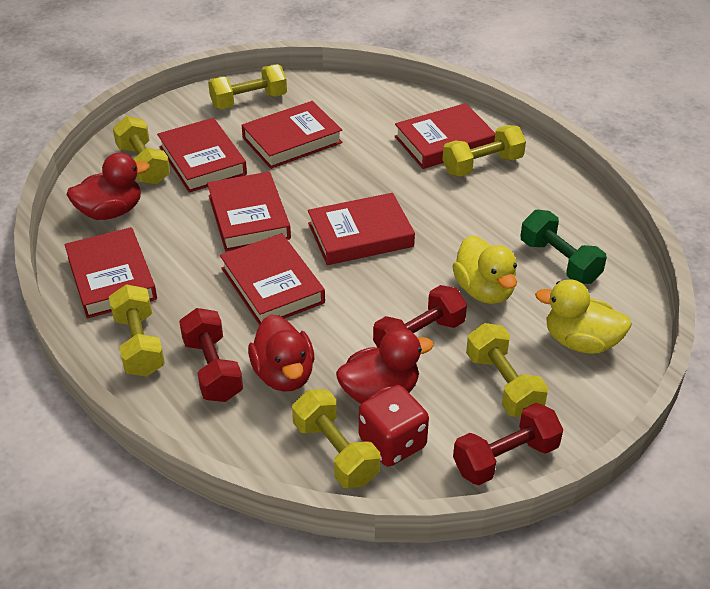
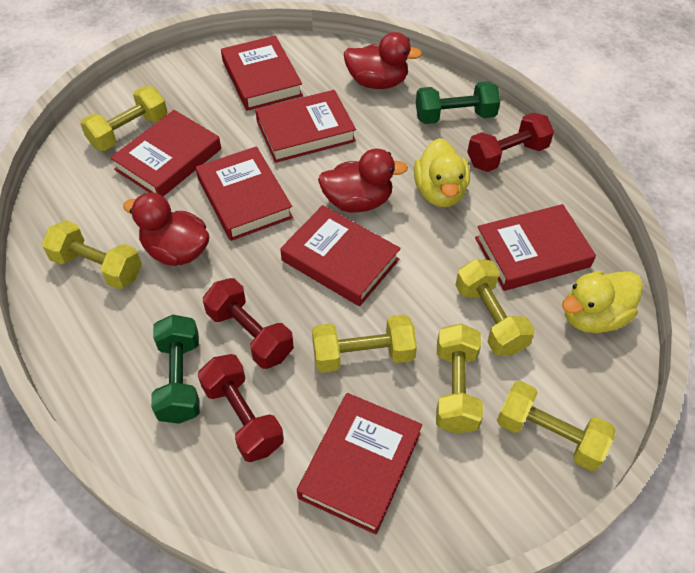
green dumbbell: [520,210,607,284] = 1 -> [151,315,200,424] [416,81,500,124] = 2
red dice: [359,385,429,467] = 1 -> none = 0

